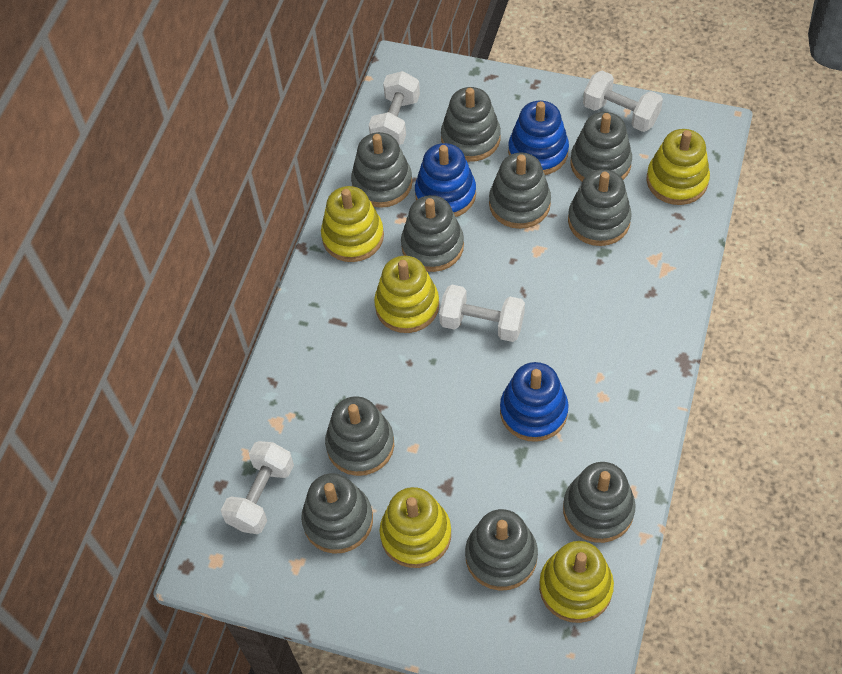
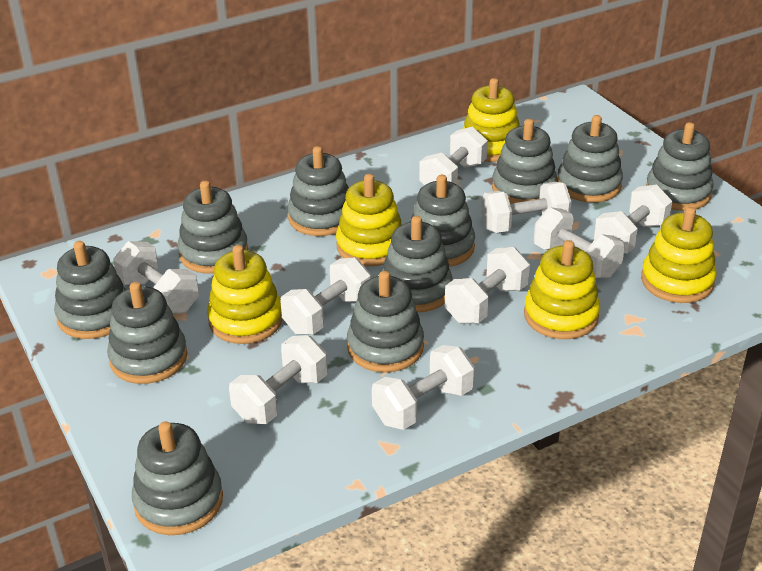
blue stacking toy: [415,143,476,217] [500,362,569,442] [508,100,569,175] = 3 -> none = 0
grey stacking toy: [301,473,373,554] [325,396,394,476] [351,132,412,208] [401,195,464,272] [441,87,501,162] [465,509,538,591] [489,153,551,229] [563,462,635,543] [568,169,632,246] [570,112,632,182] = 10 -> [54,241,126,339] [107,282,187,384] [132,421,223,535] [178,181,248,274] [287,146,349,236] [347,271,424,373] [382,216,453,312] [410,175,475,267] [492,119,558,204] [557,115,623,202] [646,122,714,211] = 11
white dumbbell: [221,441,294,534] [369,71,420,145] [439,284,525,342] [583,71,663,132] = 4 -> [113,241,199,314] [229,336,327,424] [280,257,371,335] [372,345,475,430] [419,127,488,185] [445,247,530,324] [481,182,572,233] [534,207,625,278] [594,185,672,254] = 9

